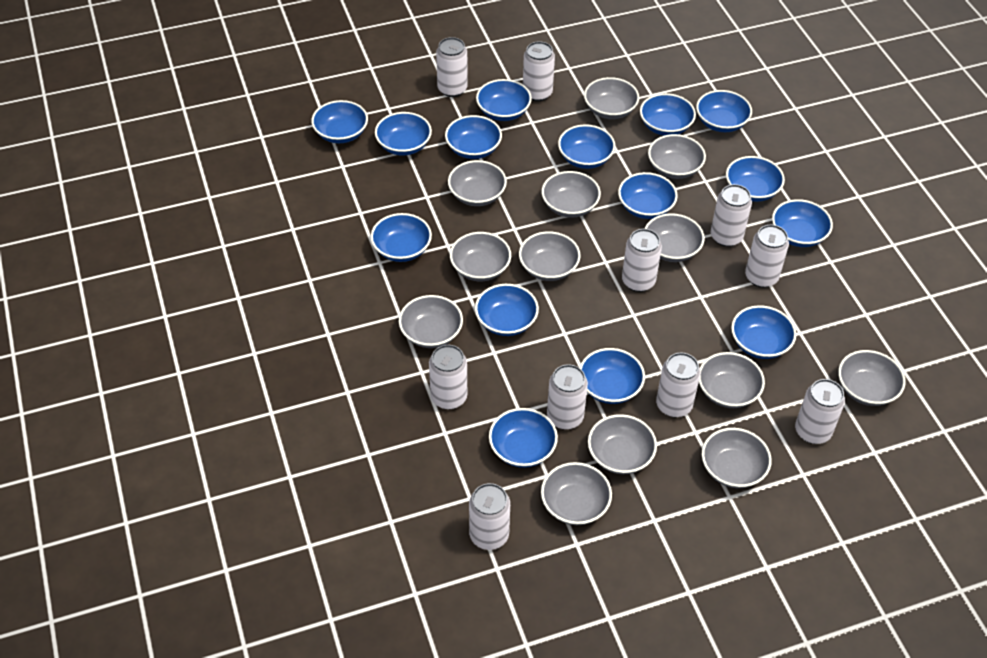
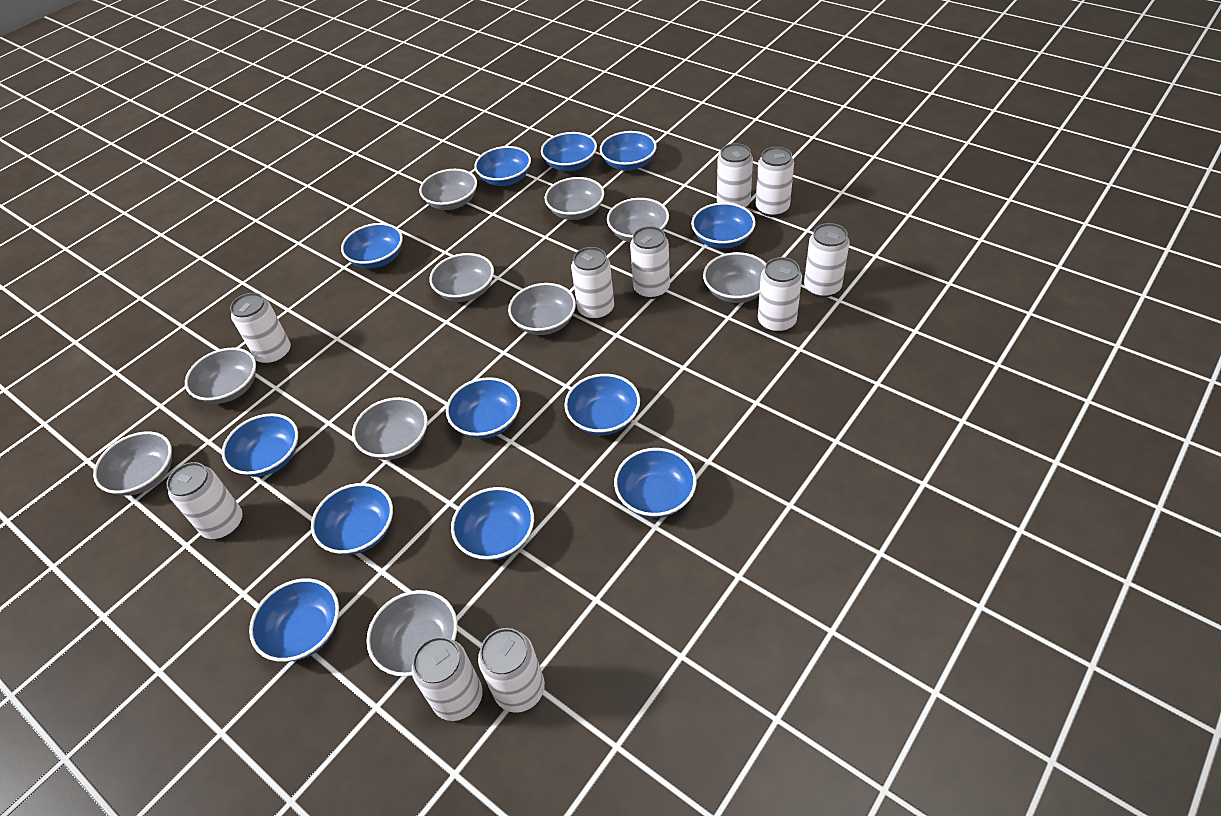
blue bowl: [311,100,368,143] [371,213,432,262] [375,112,432,156] [445,115,502,159] [475,284,539,336] [476,79,532,121] [489,408,558,468] [558,124,615,169] [579,348,645,404] [618,172,678,219] [640,93,696,136] [696,90,752,132] [726,156,785,202] [731,305,796,359] [772,199,833,247] = 15 -> [222,413,298,477] [249,578,339,662] [311,483,393,555] [341,223,403,268] [446,377,520,439] [451,487,534,561] [474,146,531,186] [541,132,597,171] [564,374,640,435] [600,131,657,171] [614,448,697,518] [691,202,756,249] = 12
grey bowl: [399,295,463,348] [448,160,507,206] [450,232,511,281] [519,231,581,281] [541,462,612,525] [542,171,601,218] [584,77,639,119] [588,414,657,474] [644,213,705,262] [648,134,706,179] [699,352,765,408] [702,428,772,488] [838,350,906,406] = 13 -> [93,431,172,496] [185,348,256,404] [352,397,428,460] [366,590,458,676] [419,169,477,210] [429,253,494,302] [508,283,576,335] [544,177,604,220] [607,198,669,242] [703,252,766,303] = 10

